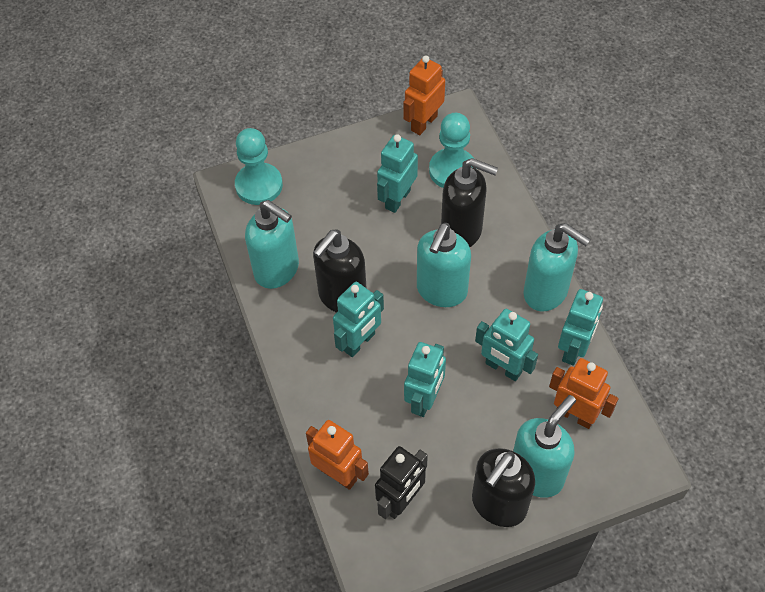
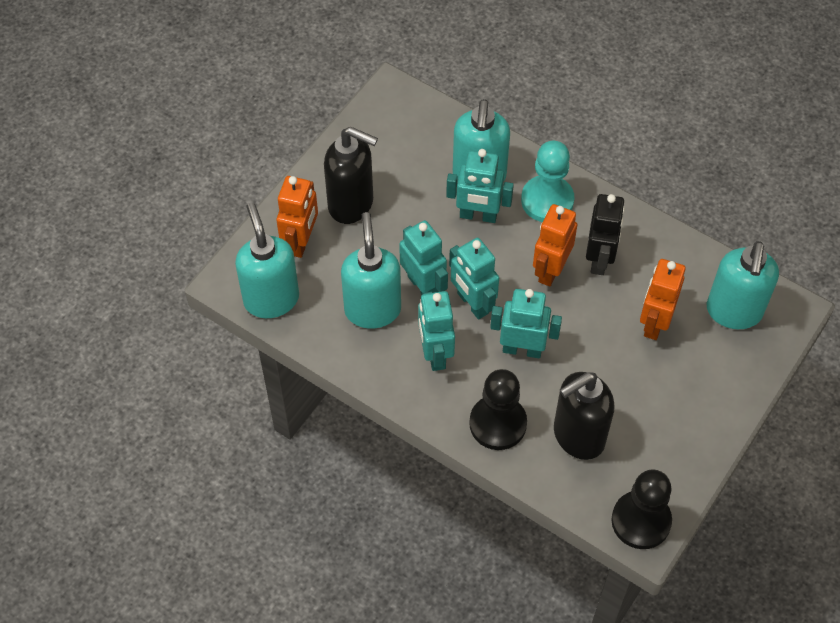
black pawn: none = 0 -> [469,369,527,450] [611,469,672,549] = 2
black soap dispenser: [313,229,367,313] [441,158,498,247] [472,448,535,527] = 3 -> [324,127,378,224] [554,372,614,460] = 2
turquoise pawn: [235,128,283,205] [429,113,474,188] = 2 -> [521,141,574,222] = 1

